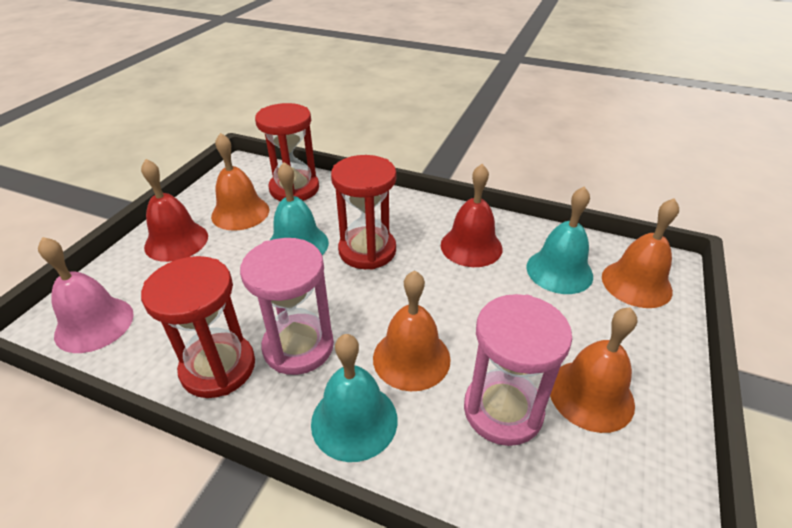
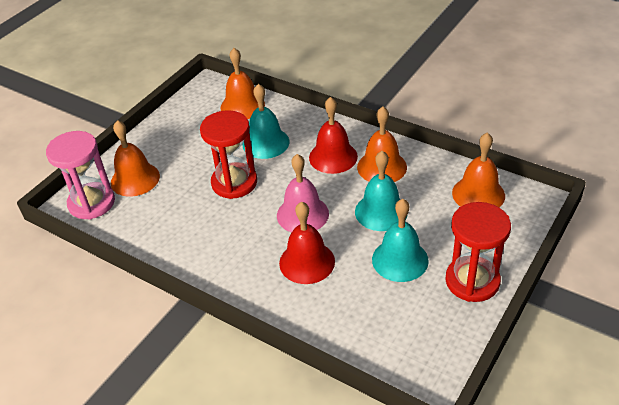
pink hourglass: [240,238,334,375] [464,294,572,446] = 2 -> [46,131,115,220] = 1
red hourglass: [141,256,255,398] [255,103,319,201] [331,155,396,270] = 3 -> [200,110,257,199] [445,202,511,302] = 2

